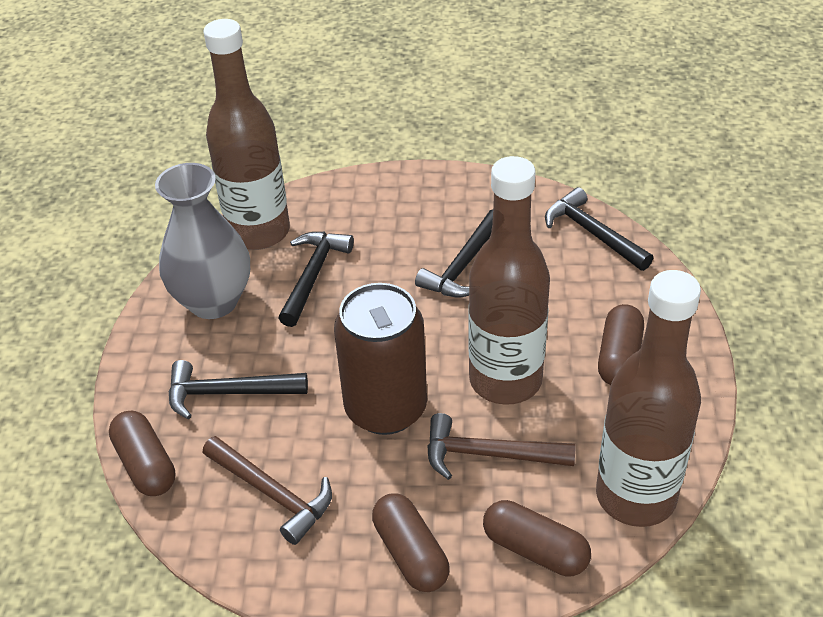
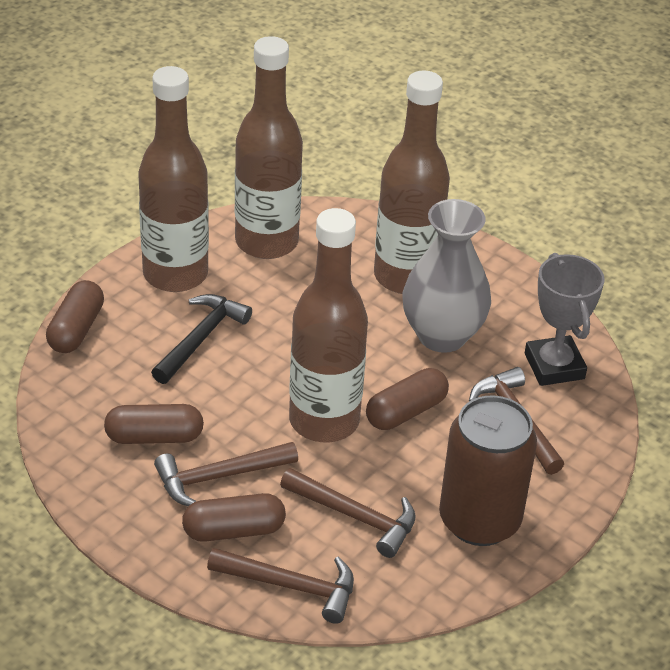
black hammer: [169,360,308,419] [278,232,354,327] [415,210,493,297] [545,187,653,271] = 4 -> [151,294,252,384] = 1
brown bottle: [203,19,290,250] [468,156,550,405] [596,270,701,527] = 3 -> [138,66,209,292] [235,36,303,259] [289,208,368,442] [374,70,450,294] = 4
brown hammer: [203,436,332,545] [427,413,576,480] = 2 -> [154,442,298,506] [207,548,354,624] [280,468,416,558] [469,367,564,475] = 4
grey trophy: none = 0 -> [525,253,604,386] = 1

